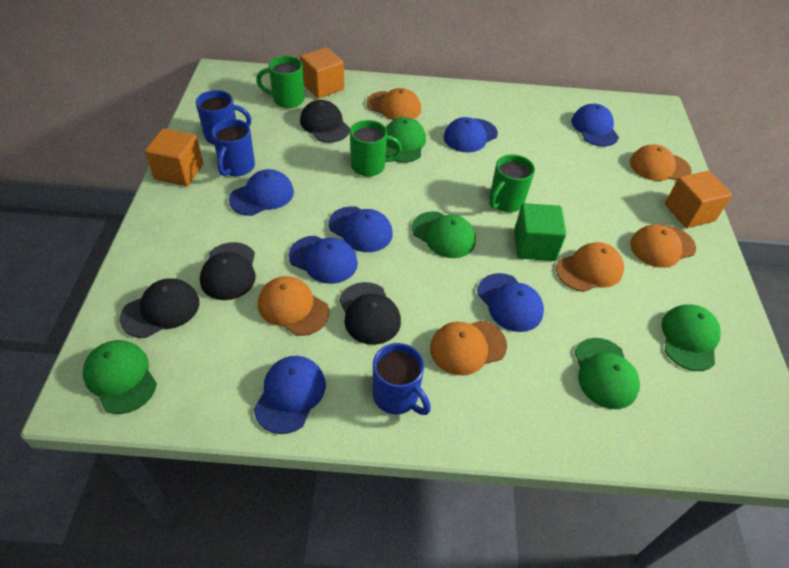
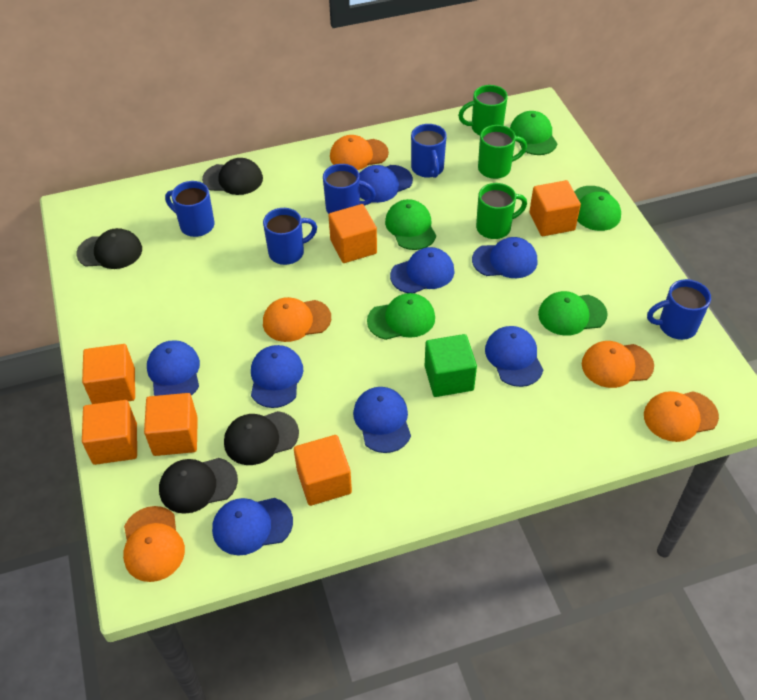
blue cap: [229,169,294,216] [254,356,326,434] [289,236,358,284] [328,206,393,252] [444,117,498,152] [477,273,544,332] [571,104,619,146] = 7 -> [147,340,200,396] [212,498,293,556] [251,345,303,408] [353,387,411,453] [359,165,413,203] [390,247,455,293] [472,237,537,278] [485,326,543,387] = 8
blue mug: [196,90,251,145] [211,119,255,176] [373,343,431,415] = 3 -> [165,181,215,237] [263,208,317,265] [323,164,376,214] [411,124,447,178] [647,279,711,340] = 5
orange cap: [258,276,329,336] [367,88,421,120] [430,320,507,375] [556,242,624,292] [630,144,691,181] [630,224,696,268] = 6 -> [123,506,185,582] [263,297,331,342] [330,135,389,170] [582,341,654,388] [644,391,719,442] = 5
orange cube: [145,128,203,186] [300,47,344,99] [665,171,732,228] = 3 -> [82,344,135,404] [82,400,137,465] [144,393,198,456] [294,435,352,506] [329,204,377,263] [529,180,581,236] = 6

